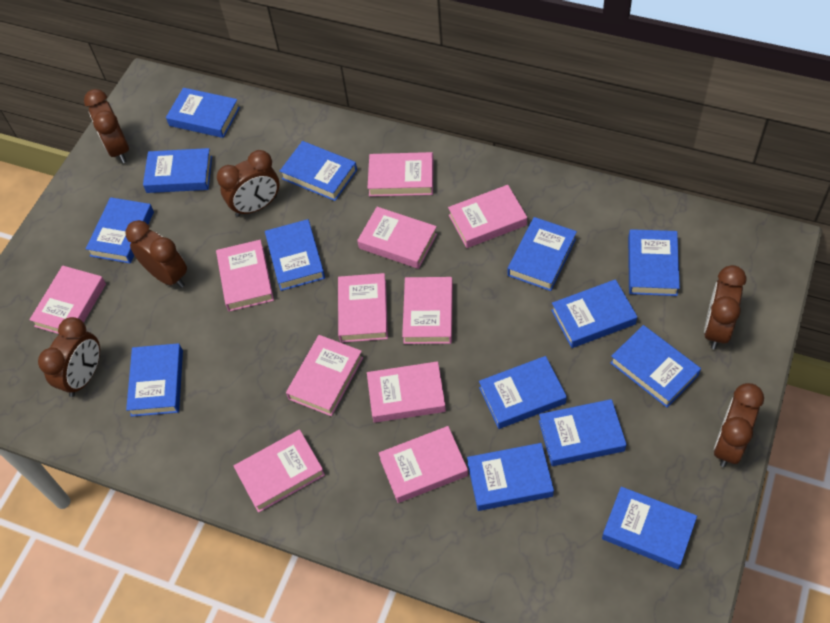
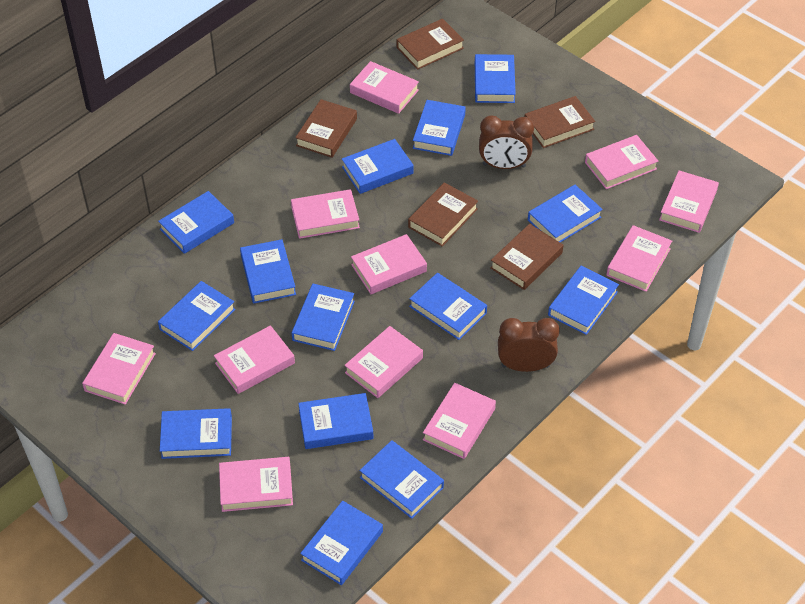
brown book: none = 0 -> [295,99,357,158] [397,19,464,70] [408,182,478,247] [490,224,563,290] [525,96,595,148] = 5
brown clock: [38,317,100,397] [84,89,129,163] [126,220,187,288] [217,150,280,217] [704,265,747,349] [714,383,764,467] = 6 -> [479,115,534,169] [498,318,560,372] = 2

